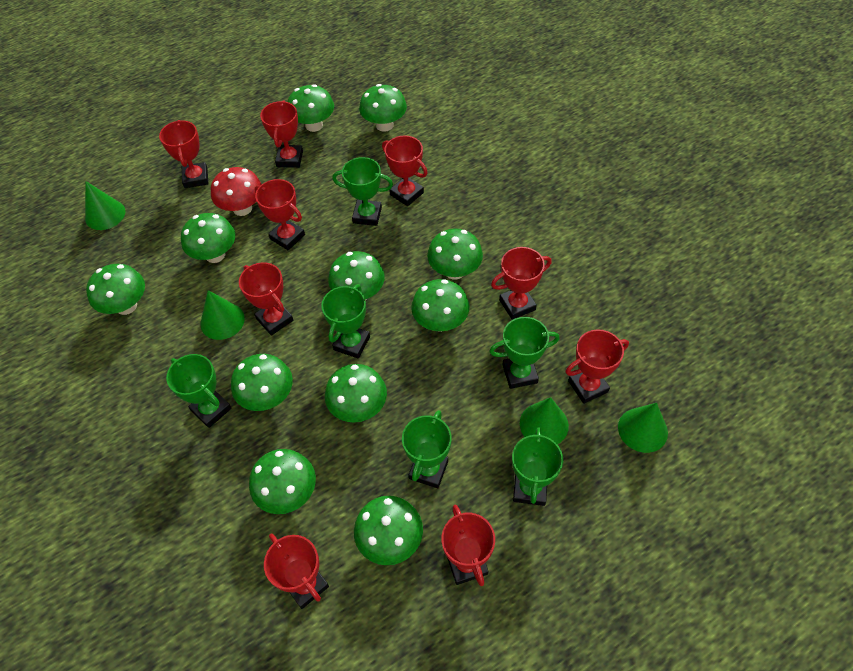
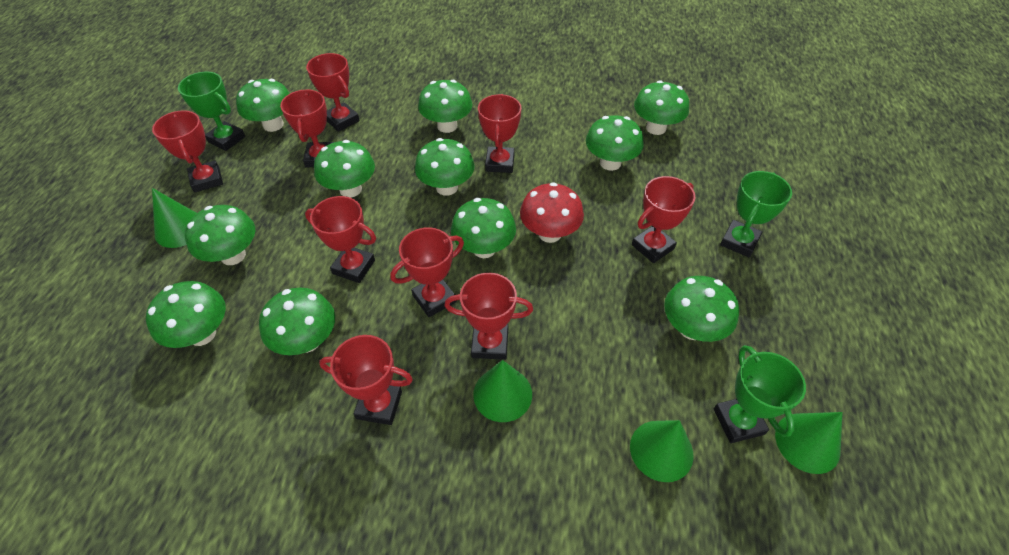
green trophy: [166,354,232,428] [321,284,370,359] [333,157,393,226] [402,410,452,488] [489,317,560,389] [512,427,563,506] = 6 -> [178,72,246,151] [714,345,806,443] [720,171,792,257] = 3

